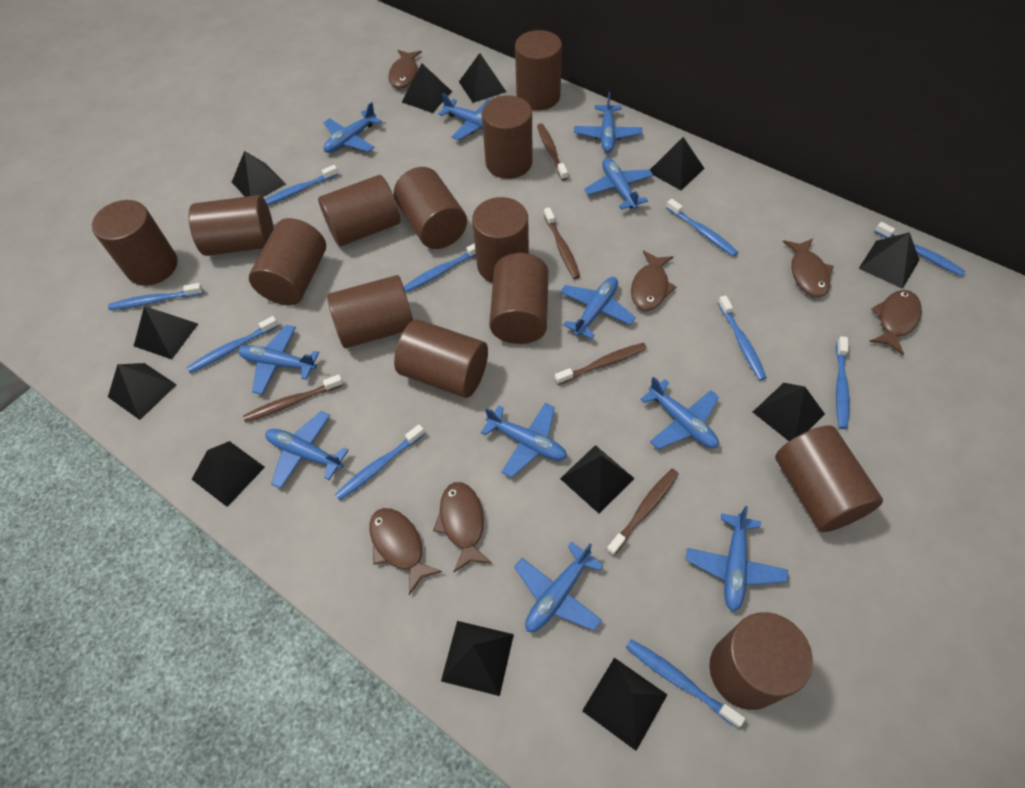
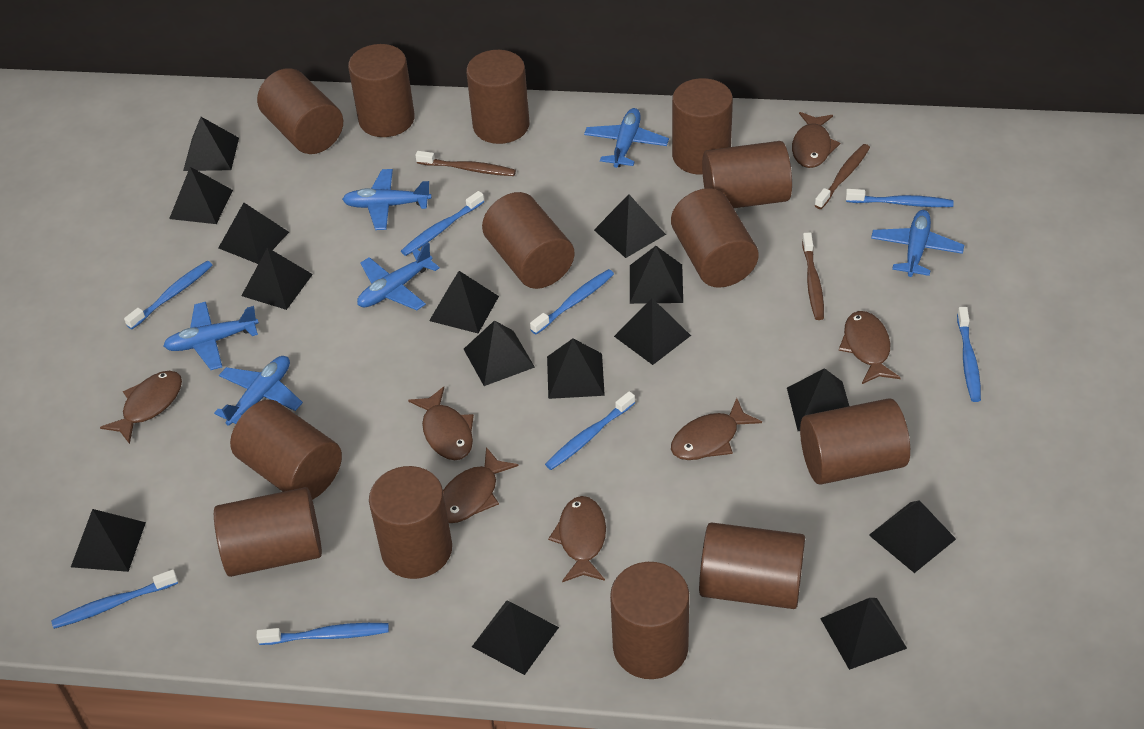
black pyramid: [108,363,177,420] [134,306,198,359] [192,441,265,507] [232,151,286,197] [402,63,452,113] [441,621,514,696] [459,53,506,103] [560,445,635,514] [582,658,667,751] [650,137,705,190] [753,383,825,441] [859,232,919,289] = 12 -> [71,509,146,572] [169,167,233,224] [183,117,239,171] [218,203,289,264] [241,247,313,310] [429,271,499,333] [464,320,535,386] [472,600,559,675] [547,338,605,399] [594,194,666,258] [614,298,691,365] [630,246,683,304] [787,368,849,431] [820,598,907,670] [869,500,956,573] = 15
blue plane: [238,325,319,395] [265,411,348,489] [323,102,382,153] [438,93,491,140] [481,403,567,478] [514,542,603,632] [560,277,636,339] [574,92,642,153] [584,158,653,210] [641,376,719,449] [686,506,788,612] = 11 -> [163,302,259,370] [214,356,303,426] [342,169,432,230] [357,242,440,310] [584,108,669,168] [871,210,964,277] = 6
blue toothbrush: [108,283,204,310] [187,316,279,373] [265,165,339,206] [335,424,425,500] [404,243,476,292] [626,639,745,728] [666,199,738,257] [718,295,767,380] [836,336,850,429] [875,222,966,276] = 10 -> [51,569,178,629] [124,261,213,329] [256,623,389,645] [401,191,484,256] [530,269,614,334] [545,391,635,470] [846,189,954,207] [957,307,981,402] = 8
brown fish: [369,508,442,595] [388,50,422,89] [433,482,492,572] [631,250,676,310] [783,238,834,297] [869,290,922,355] = 6 -> [100,371,182,444] [408,387,474,460] [443,447,518,523] [548,496,606,582] [671,398,762,460] [792,112,840,168] [839,311,900,384] = 7
brown toothbrush: [243,374,343,422] [537,124,568,181] [544,207,580,279] [555,343,647,385] [606,469,679,556] = 5 -> [415,151,516,176] [802,233,824,320] [815,144,870,209] = 3

